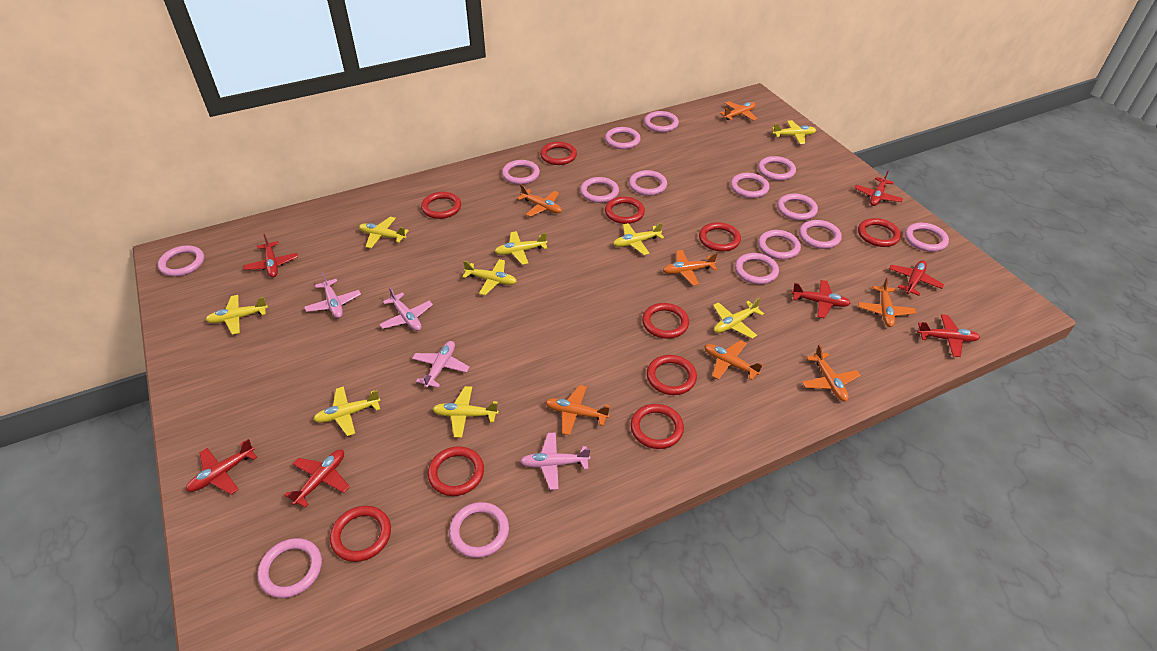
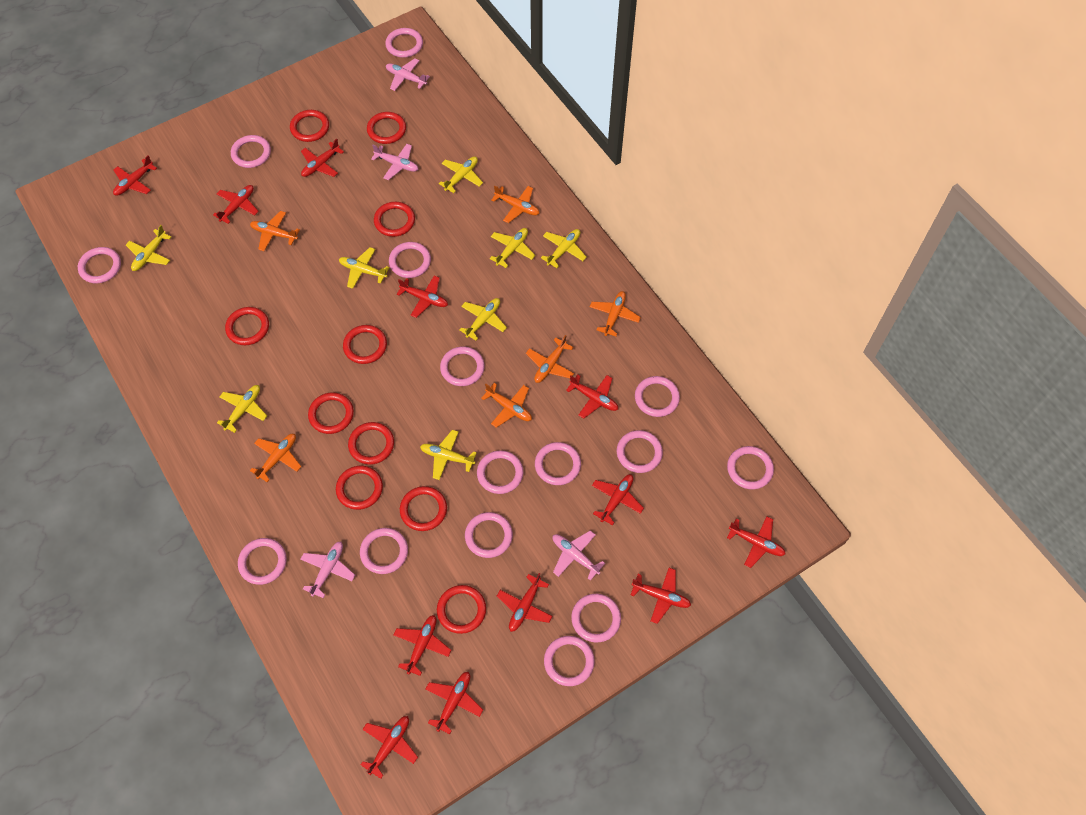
orange plane: [517,185,562,217] [545,385,610,435] [663,250,717,286] [704,340,763,380] [720,101,757,121] [802,345,861,401] [858,277,916,327] = 7 -> [250,211,300,251] [250,434,301,482] [481,383,532,428] [491,185,540,223] [526,335,574,383] [590,291,641,336] = 6
red plane: [186,439,258,495] [243,234,298,278] [285,450,350,508] [791,280,851,319] [854,171,903,206] [889,260,944,296] [917,314,980,357] = 7 -> [113,155,157,196] [213,185,259,224] [301,139,344,177] [361,716,418,779] [394,615,451,676] [397,276,448,318] [426,672,483,734] [497,573,553,632] [566,374,618,419] [592,474,644,525] [631,568,691,624] [727,516,785,568] = 12
yellow plane: [206,295,268,335] [313,386,381,436] [359,217,409,248] [433,386,499,438] [462,259,517,295] [494,231,548,265] [613,223,664,255] [713,297,764,339] [772,120,816,144] = 9 -> [126,225,171,271] [217,385,267,433] [339,247,390,289] [420,430,477,480] [439,157,483,193] [459,298,507,340] [490,228,535,268] [541,229,587,268] = 8

